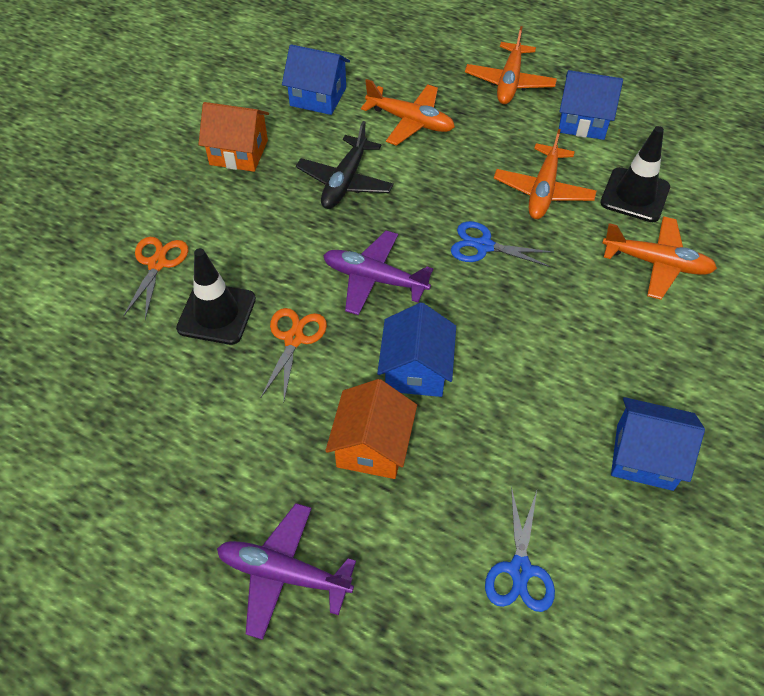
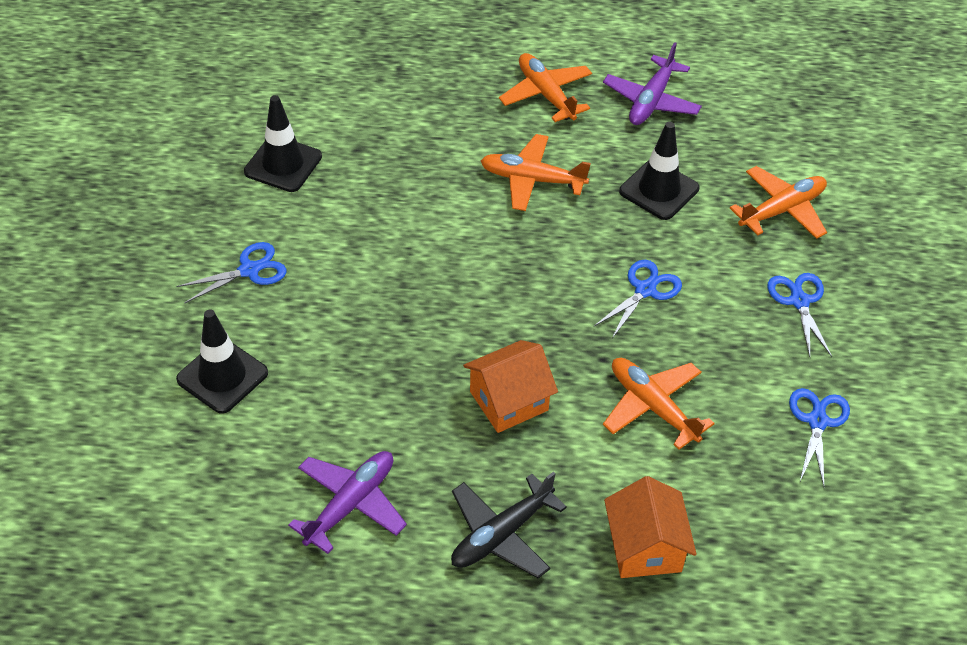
black traffic cone: [176,248,256,345] [600,126,670,222] = 2 -> [176,309,268,414] [244,95,322,192] [619,122,699,220] = 3
blue house: [282,44,350,115] [377,302,456,397] [559,70,623,140] [611,397,705,491] = 4 -> none = 0
blue scissors: [451,221,554,267] [485,486,555,612] = 2 -> [176,242,287,303] [593,260,682,338] [767,273,832,357] [789,388,850,486] = 4
orange scissors: [123,237,188,320] [261,308,327,400] = 2 -> none = 0

